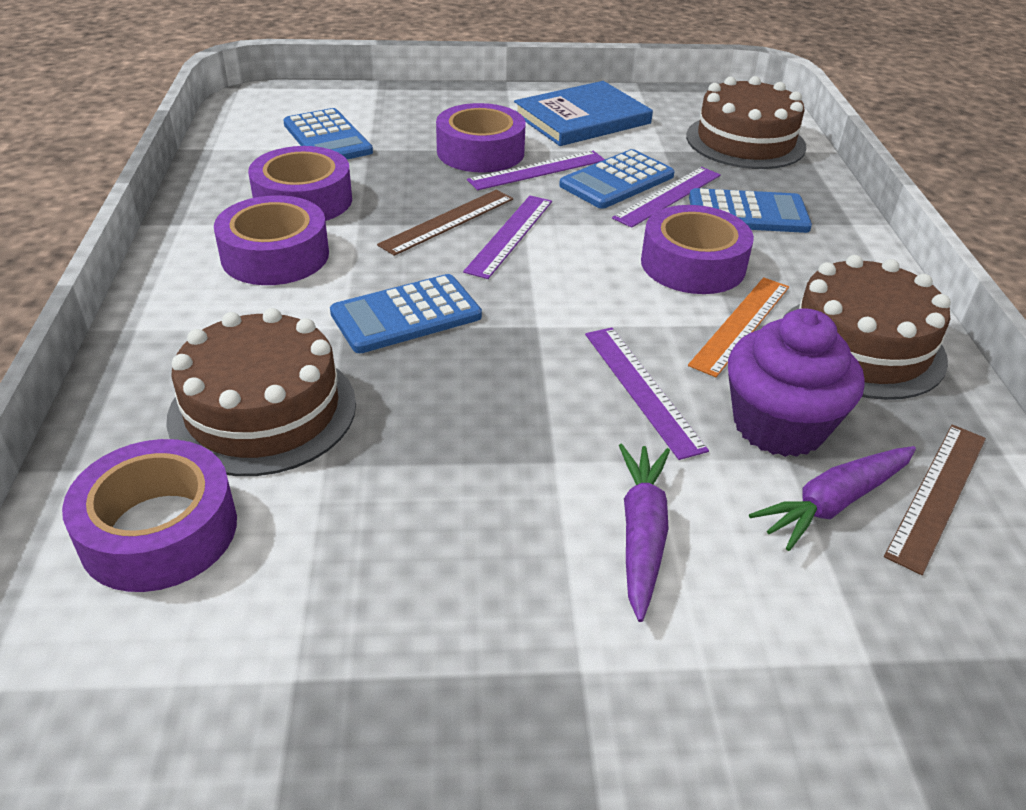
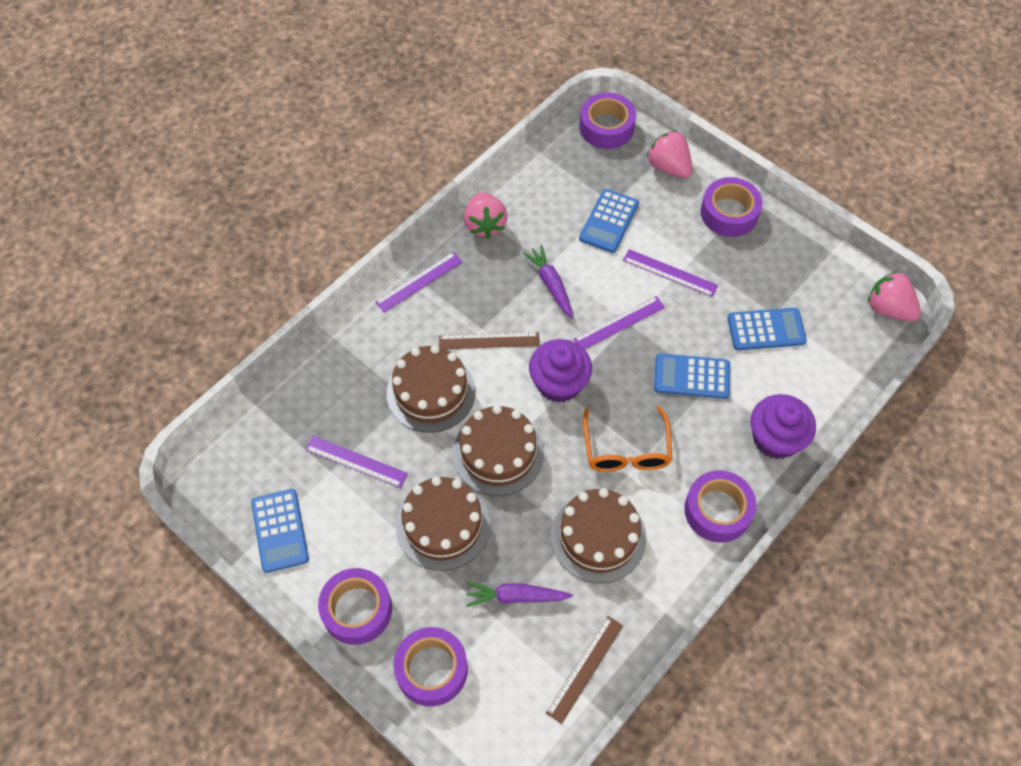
blue book: [514,81,653,146] = 1 -> none = 0
brown cake: [166,308,356,476] [686,76,806,169] [782,255,951,400] = 3 -> [387,345,475,433] [396,476,490,571] [453,405,544,496] [551,488,646,583] = 4
orange glasses: none = 0 -> [583,406,672,472] = 1
orange ruler: [688,277,789,377] = 1 -> none = 0
pink strawberry: none = 0 -> [464,192,508,238] [647,130,692,178] [868,271,921,321] = 3
purple cupcake: [728,309,865,457] = 1 -> [529,339,592,403] [751,394,816,459] = 2

